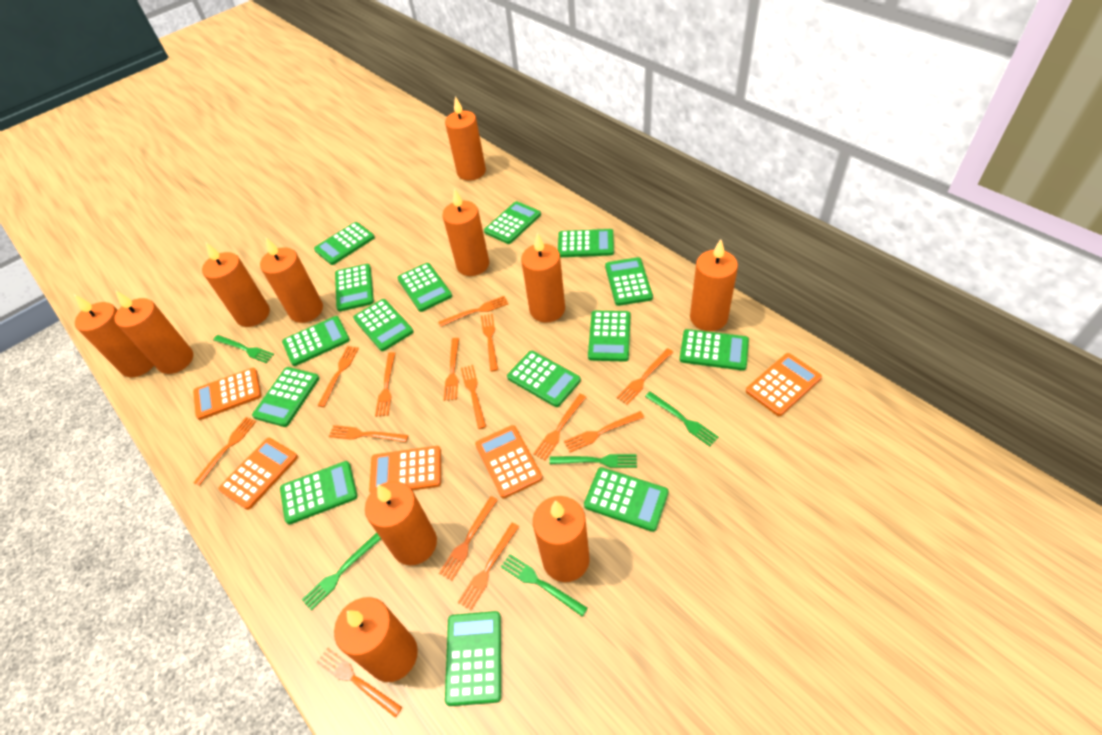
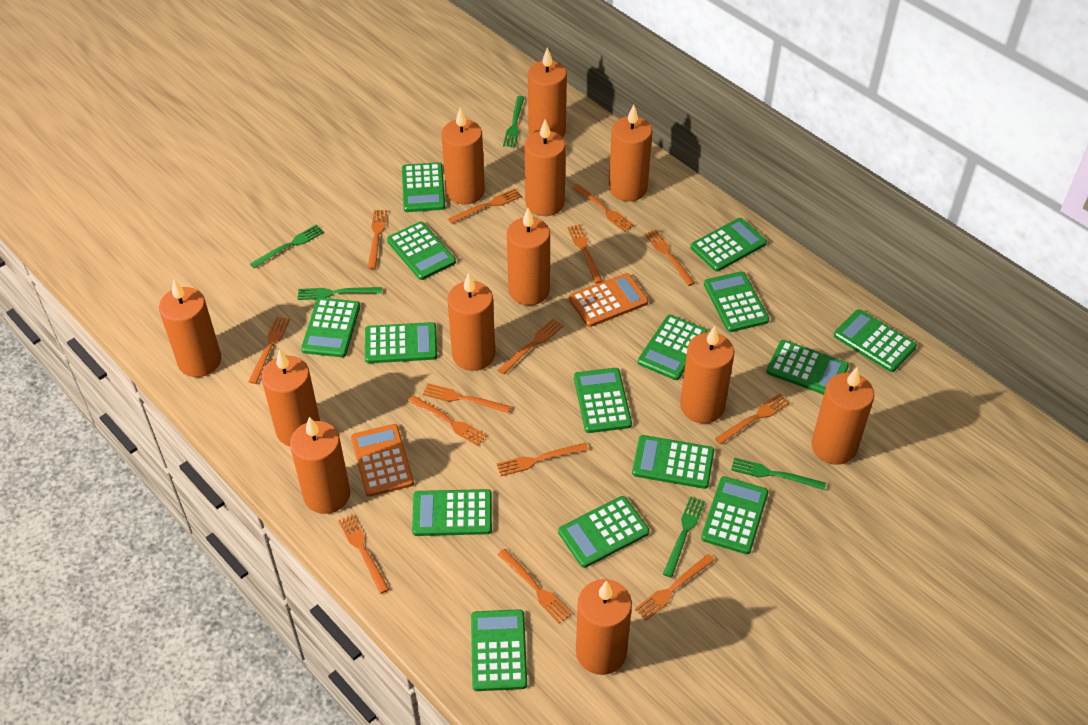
orange calculator: [193,368,261,420] [218,438,298,510] [369,446,441,493] [475,425,543,498] [746,353,822,416] = 5 -> [351,424,414,497] [569,273,648,327] = 2
orange candle: [74,295,154,377] [114,290,193,374] [202,243,270,327] [260,238,323,323] [334,597,418,682] [365,481,437,565] [442,188,489,276] [445,96,486,181] [521,233,565,323] [533,496,590,582] [690,239,738,331] = 11 -> [159,280,221,377] [261,350,320,446] [290,417,350,514] [442,108,485,204] [447,273,495,371] [507,208,550,305] [525,119,566,216] [528,47,567,137] [576,579,632,675] [609,105,652,201] [680,326,734,424] [811,367,874,465] = 12

